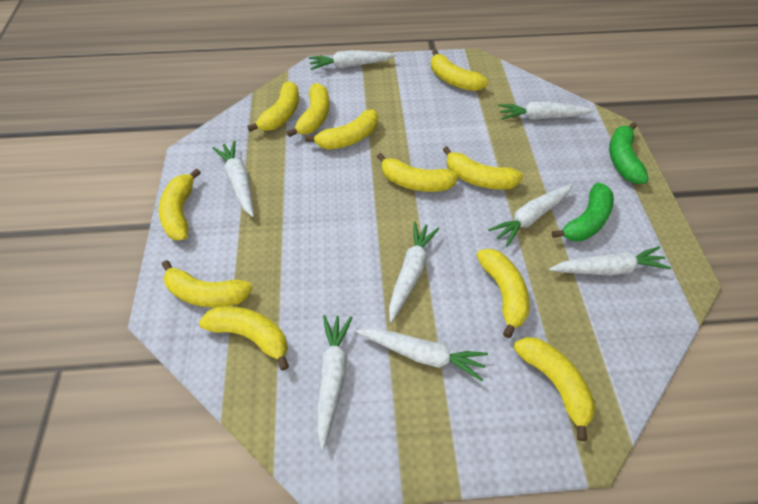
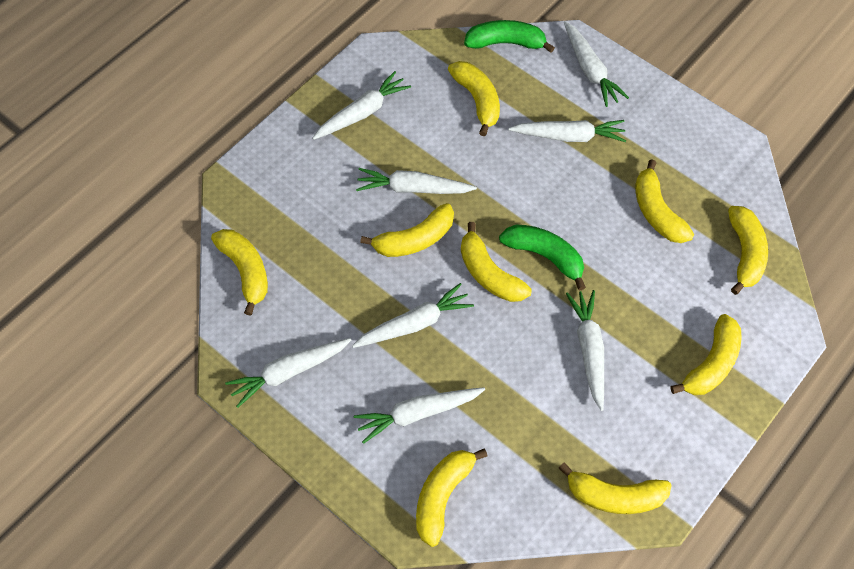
yellow banana: [159,168,201,240] [162,260,253,307] [199,306,289,371] [247,81,299,132] [287,83,329,137] [305,109,378,150] [377,153,459,192] [431,50,488,91] [443,146,523,190] [477,249,530,338] [514,337,595,441] = 11 -> [211,229,268,316] [360,203,454,257] [416,449,488,547] [448,61,500,136] [461,222,532,302] [559,462,672,514] [635,159,694,243] [671,314,742,395] [728,206,768,295] = 9

